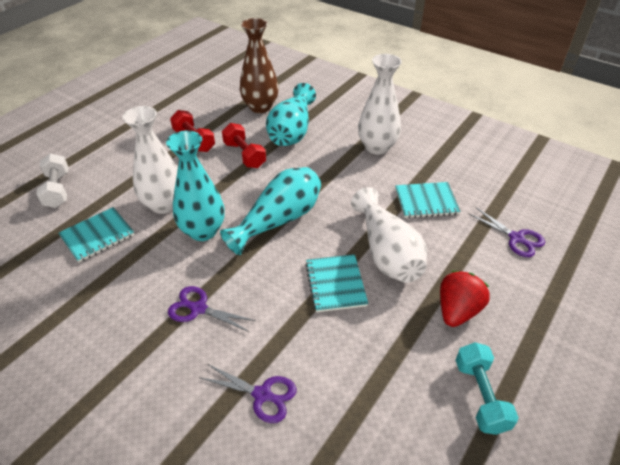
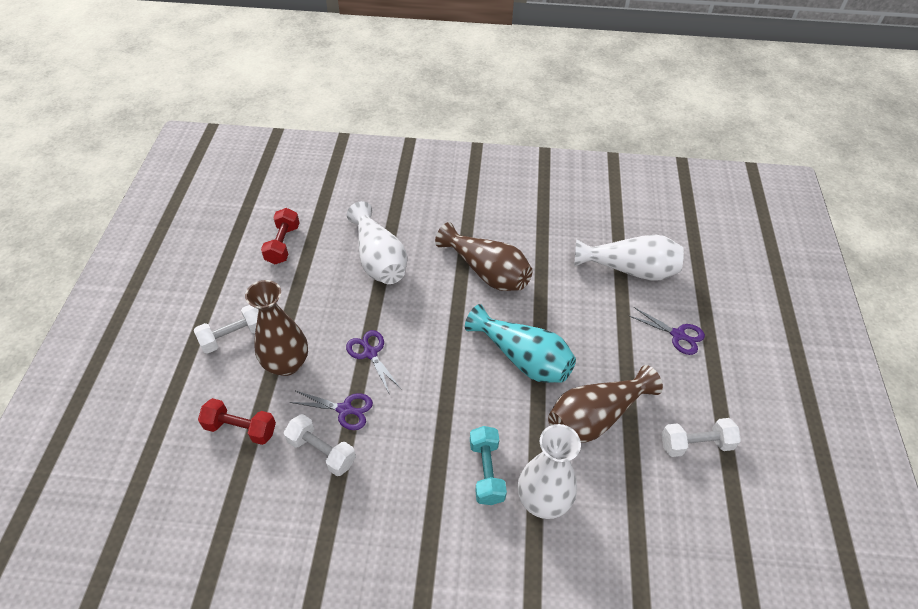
brown vase: [240,18,279,113] = 1 -> [245,280,308,376] [435,222,533,291] [548,365,663,443] = 3
red strawberry: [440,271,490,327] = 1 -> none = 0
turquoise notebook: [58,207,134,262] [305,254,368,312] [395,182,461,218] = 3 -> none = 0
turquoise vase: [166,131,225,241] [220,167,321,255] [266,83,316,146] = 3 -> [465,304,576,383] = 1
white dumbbell: [36,153,69,208] = 1 -> [194,305,258,354] [284,414,356,476] [661,418,741,457] = 3

